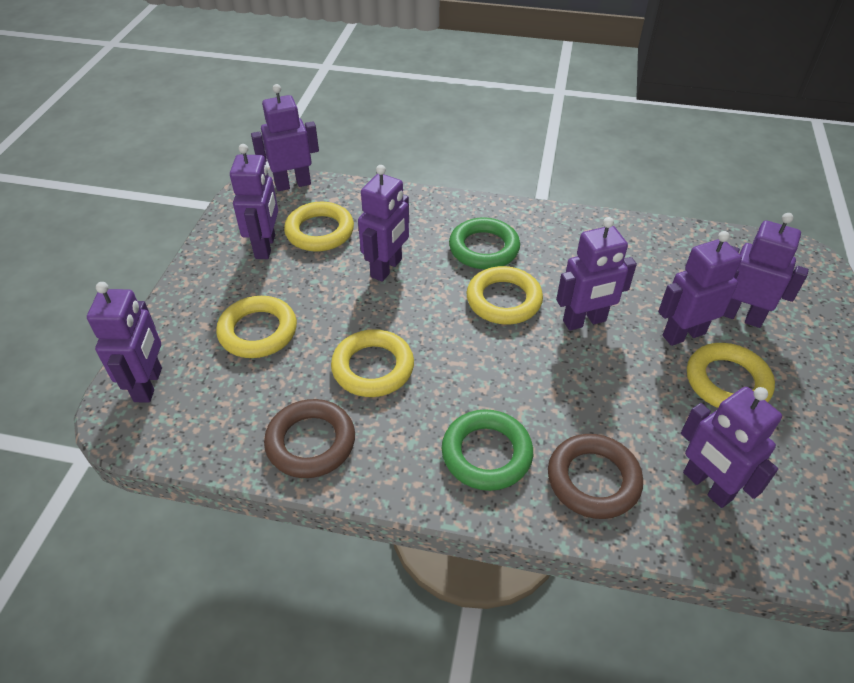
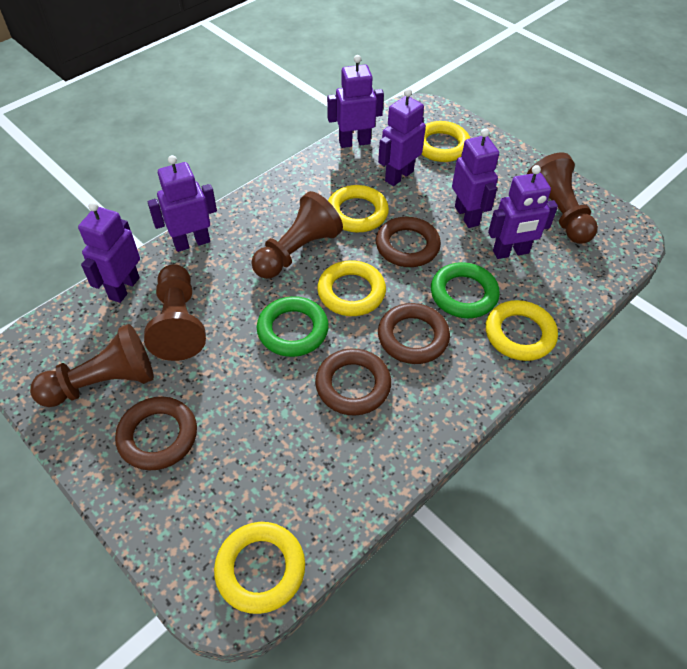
brown pawn: none = 0 -> [30,324,154,407] [144,264,206,361] [251,191,343,279] [526,152,598,244] = 4
brown ring: [264,399,355,478] [548,434,643,519] = 2 -> [115,397,197,470] [315,348,391,415] [376,217,441,267] [378,303,450,364] = 4
purple robot: [87,282,162,403] [230,144,278,259] [251,84,319,191] [358,165,409,282] [556,217,637,331] [658,231,742,346] [681,387,782,508] [723,213,809,328] = 8 -> [78,202,140,303] [148,155,217,252] [327,55,384,148] [378,88,426,186] [452,128,499,228] [488,165,558,259] = 6

